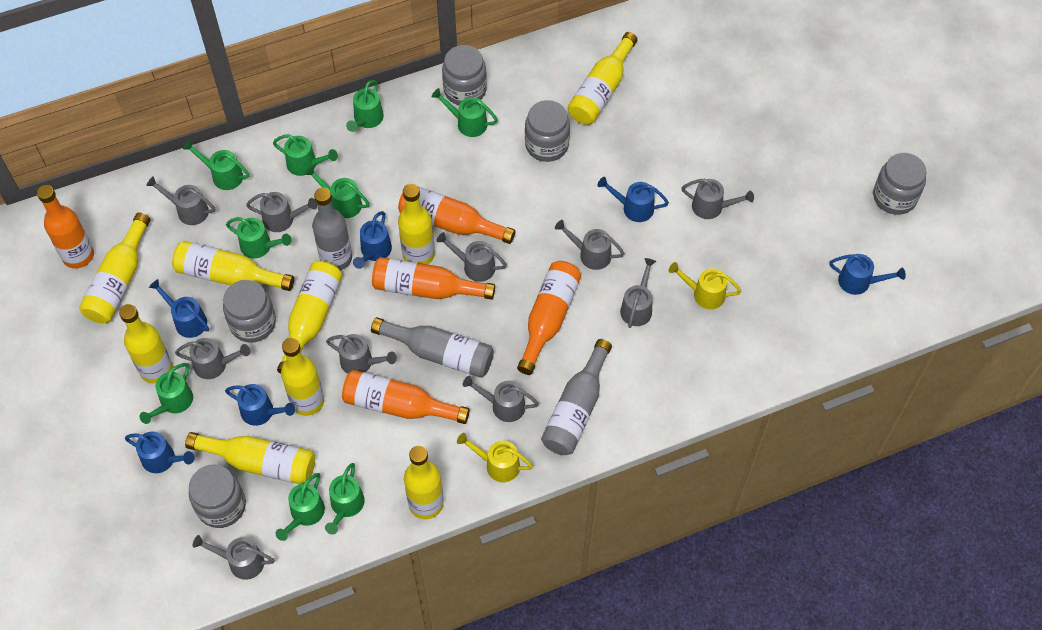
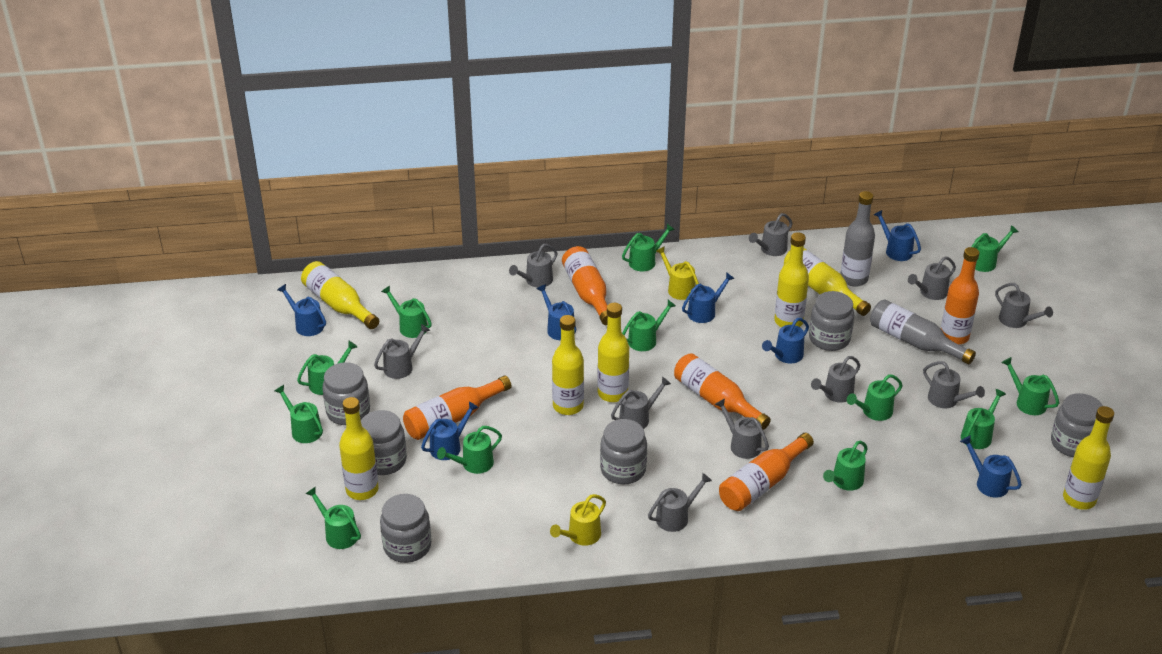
blue watering can: [125,431,195,473] [149,279,209,338] [225,384,295,426] [353,211,392,269] [598,177,669,222] [830,254,906,295] = 6 -> [278,284,326,336] [421,401,479,460] [537,284,576,340] [682,272,735,323] [762,318,809,363] [874,210,921,261] [960,436,1022,498] = 7
green watering can: [140,363,193,424] [183,140,249,190] [226,217,292,258] [273,134,338,176] [276,473,325,541] [305,166,370,218] [325,463,365,534] [346,80,384,132] [432,88,498,137] = 9 -> [275,385,323,443] [297,341,357,395] [305,486,361,549] [381,286,432,338] [437,426,502,474] [622,224,675,271] [622,300,676,351] [823,441,868,491] [847,374,903,421] [961,389,1006,449] [971,225,1019,272] [1001,357,1059,415] = 12
grey bottle: [312,188,352,270] [371,317,494,378] [541,339,612,455] = 3 -> [840,191,875,287] [870,299,976,364] = 2
grey jar: [189,464,246,528] [223,280,276,343] [442,45,487,105] [525,100,570,162] [873,153,927,215] = 5 -> [322,362,370,425] [361,410,407,475] [380,494,431,563] [600,419,647,484] [809,291,854,351] [1051,393,1103,457] = 6
yellow bottle: [79,213,151,324] [119,304,173,384] [172,241,294,291] [185,432,315,484] [277,261,342,374] [281,338,324,416] [398,184,435,264] [404,446,444,519] [568,32,638,125] = 9 -> [301,261,379,329] [339,397,379,500] [552,315,584,415] [597,303,629,402] [774,232,809,327] [784,248,871,316] [1063,406,1114,510] = 7

